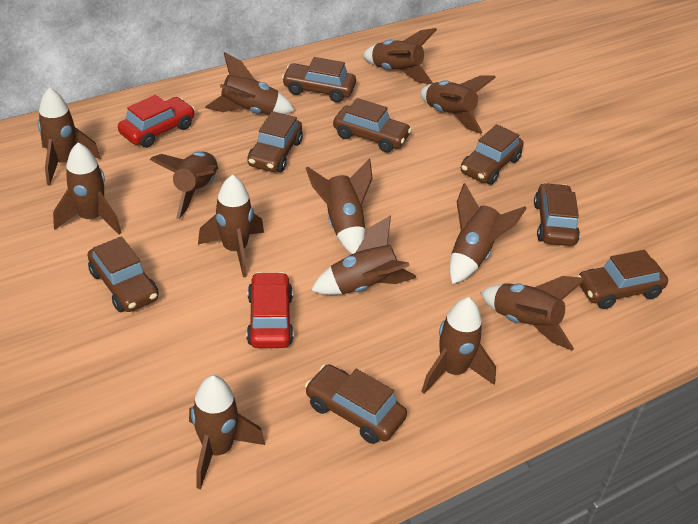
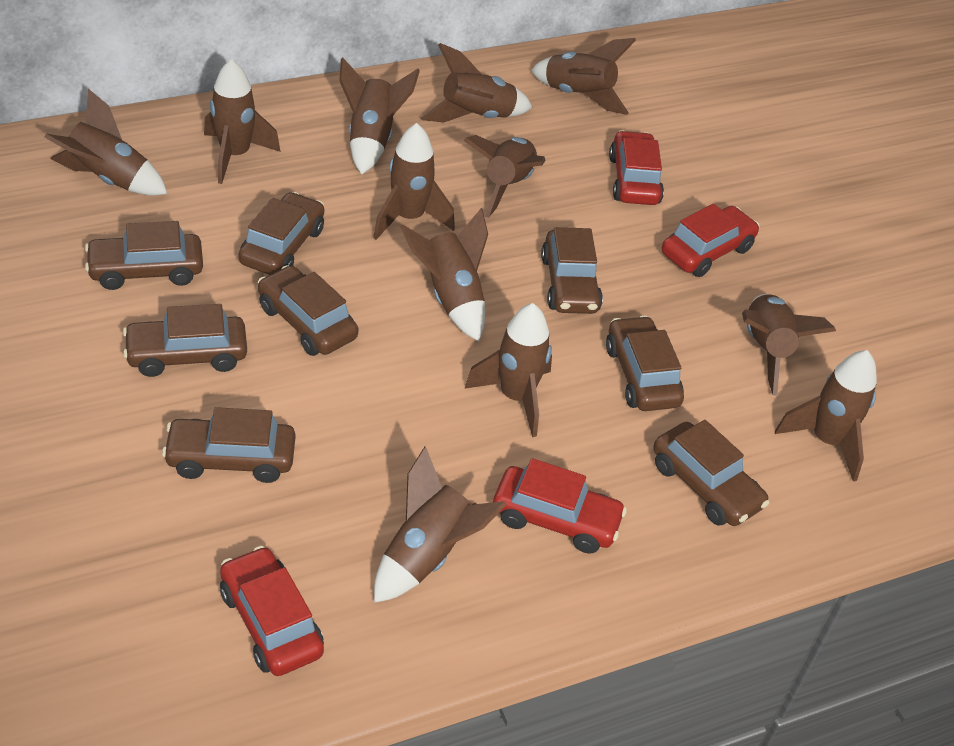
brown rocket: [38,87,101,185] [53,143,121,235] [150,152,219,219] [189,375,265,489] [198,175,264,277] [205,52,295,115] [306,159,373,254] [311,215,416,295] [363,28,437,84] [420,75,496,134] [421,297,496,394] [449,183,527,284] [480,276,586,351] = 13 -> [44,89,167,195] [204,59,281,184] [339,57,420,174] [373,123,455,240] [374,446,507,603] [400,208,488,341] [421,43,533,123] [463,135,545,218] [464,303,552,437] [531,38,636,115] [742,294,836,396] [775,350,877,481] = 12
red car: [118,95,195,148] [246,272,294,348] = 2 -> [220,546,324,676] [493,458,627,554] [609,130,664,205] [662,204,760,277] = 4

